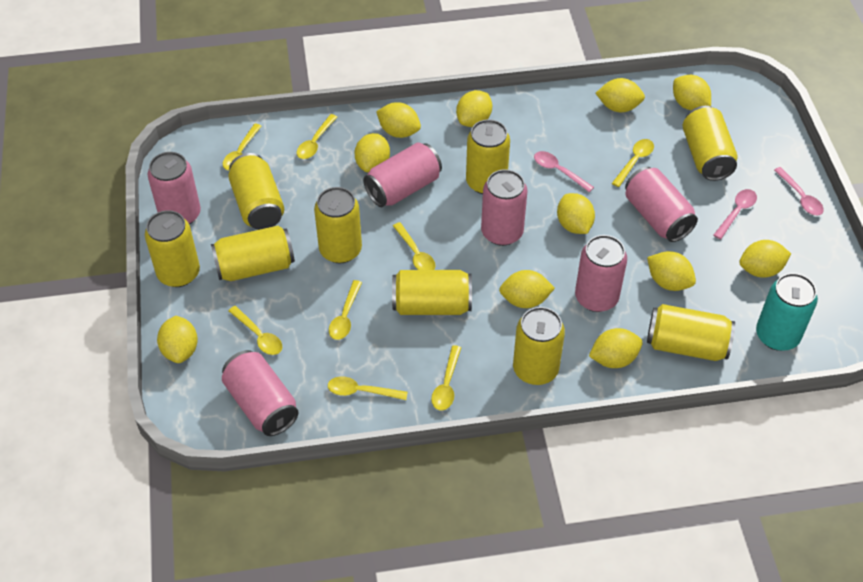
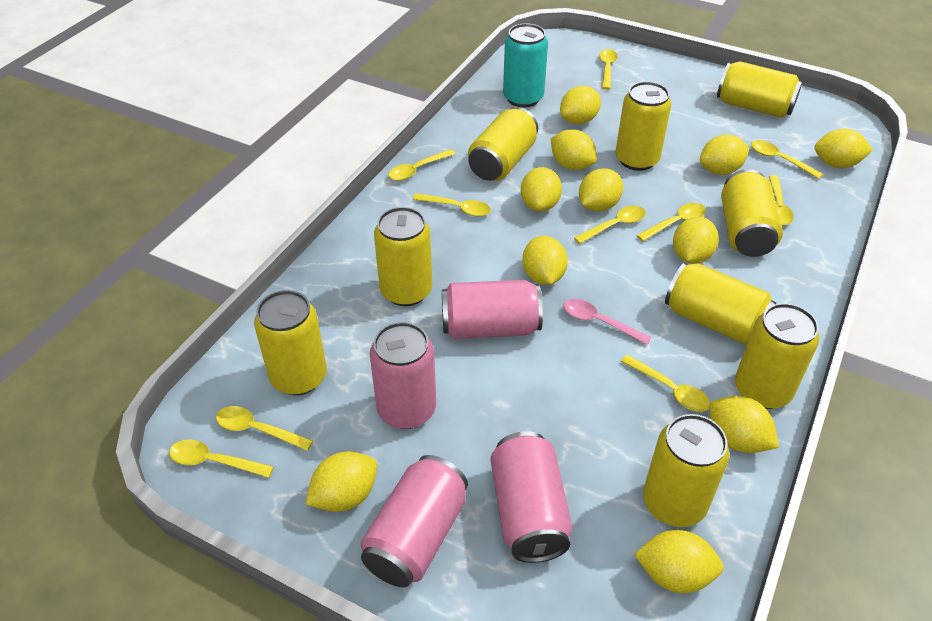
pink can: [148,152,201,225] [222,350,299,436] [363,142,442,207] [481,169,528,246] [575,235,627,312] [625,167,698,242] = 6 -> [360,455,468,588] [370,322,436,429] [442,280,543,339] [491,431,573,563] = 4
pink spoon: [534,151,594,192] [713,189,757,239] [774,167,824,216] = 3 -> [563,299,652,345] = 1
yellow spoon: [223,124,262,171] [228,306,282,355] [297,114,337,159] [328,376,408,400] [329,280,362,340] [393,222,435,270] [431,345,461,410] [612,139,654,187] = 8 -> [169,439,274,478] [216,406,313,451] [389,149,455,181] [413,193,491,217] [574,206,646,244] [599,49,618,90] [621,355,710,412] [636,203,706,241] [751,140,823,179] [769,175,794,225] = 10

